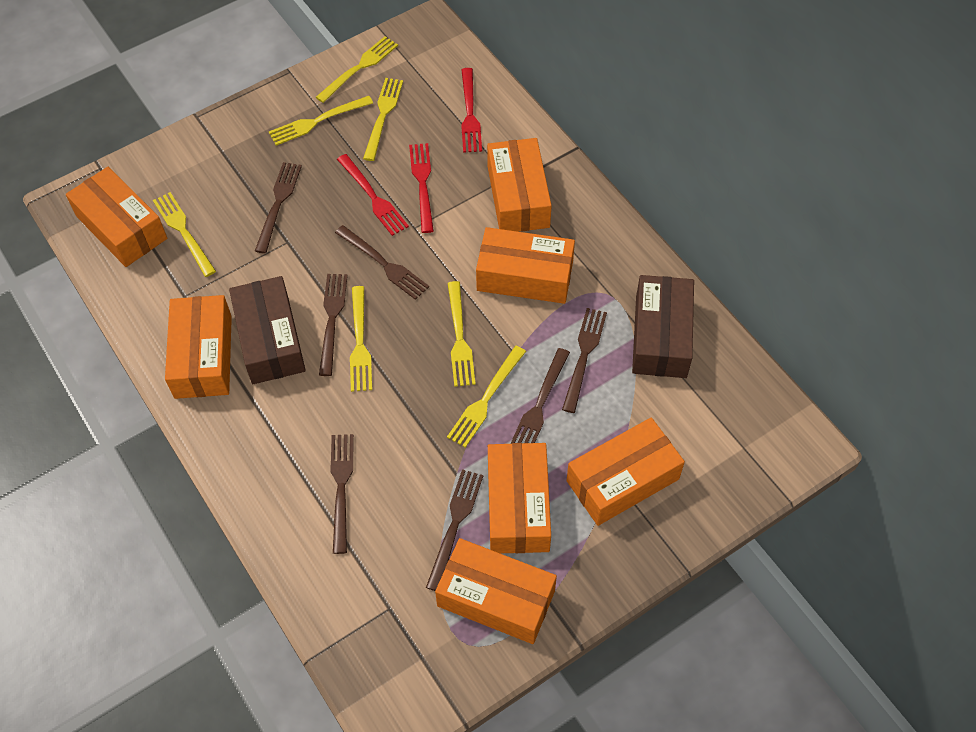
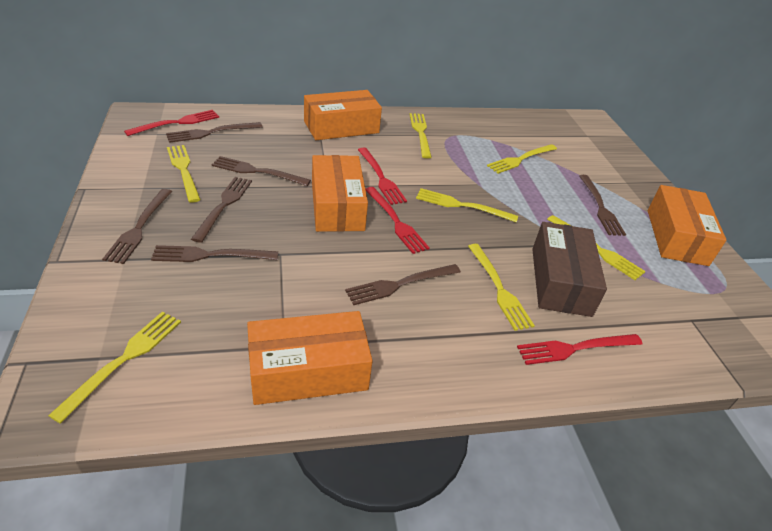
brown box: [229,276,306,384] [632,275,694,378] = 2 -> [532,222,607,317] = 1
orange box: [66,167,167,267] [165,295,232,399] [435,538,557,644] [476,227,575,304] [487,138,552,232] [488,443,551,553] [566,418,685,526] = 7 -> [247,311,373,405] [304,90,382,140] [312,155,368,232] [648,185,727,266] = 4
red fork: [337,154,409,236] [409,143,434,233] [461,68,482,153] = 3 -> [124,110,219,136] [358,148,407,205] [365,187,430,254] [517,334,643,365] = 4

